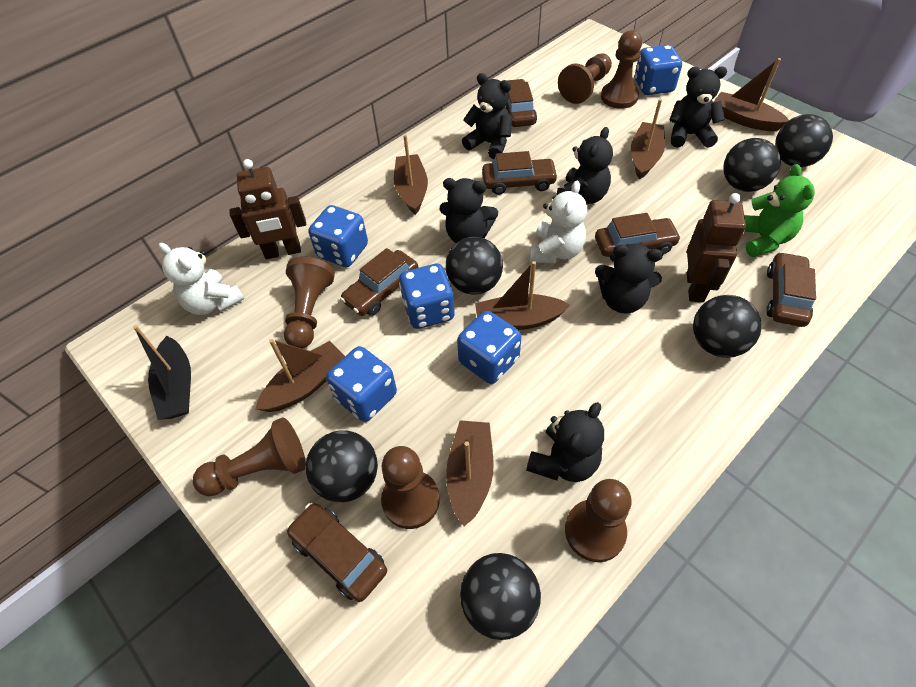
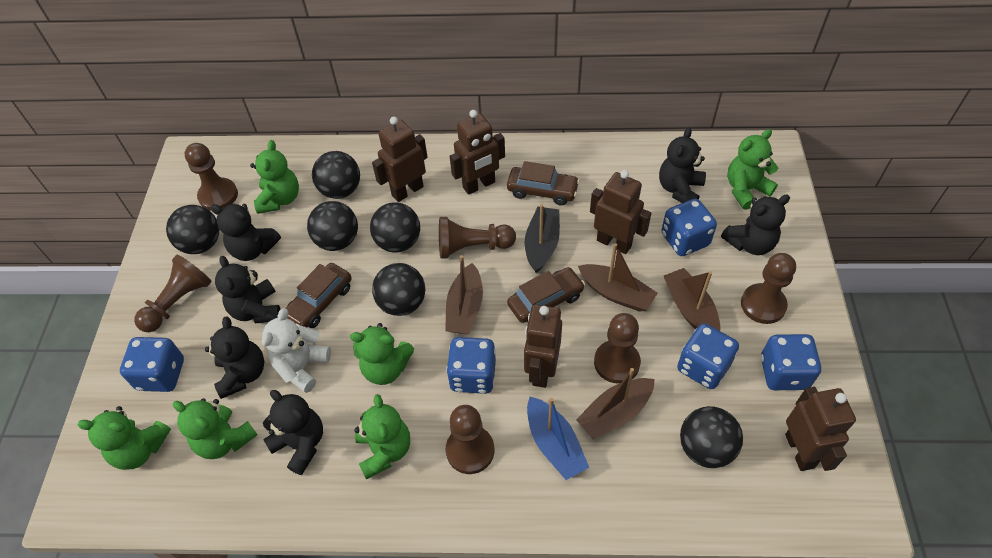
blue boat: none = 0 -> [527,397,589,480] = 1
brown boat: [255,339,345,412] [394,134,428,215] [446,420,494,526] [475,261,570,330] [631,99,665,179] [713,58,789,131] = 6 -> [445,255,483,334] [576,368,655,439] [578,243,657,312] [664,268,720,331] = 4
brown car: [286,503,387,602] [340,248,418,316] [482,151,558,195] [506,79,537,127] [595,213,681,262] [766,252,816,327] = 6 -> [286,263,352,328] [507,161,580,205] [507,267,585,323] = 3
brown robot: [229,159,306,259] [687,193,746,302] = 2 -> [372,117,427,202] [450,110,505,195] [524,304,562,388] [590,170,651,254] [785,387,856,471] = 5
green teddy bear: [744,164,815,257] = 1 -> [77,406,171,470] [173,398,258,459] [250,140,299,214] [350,323,414,385] [354,394,410,479] [727,129,778,210] = 6
white teddy bear: [158,243,244,315] [530,180,587,263] = 2 -> [262,308,331,393] = 1

